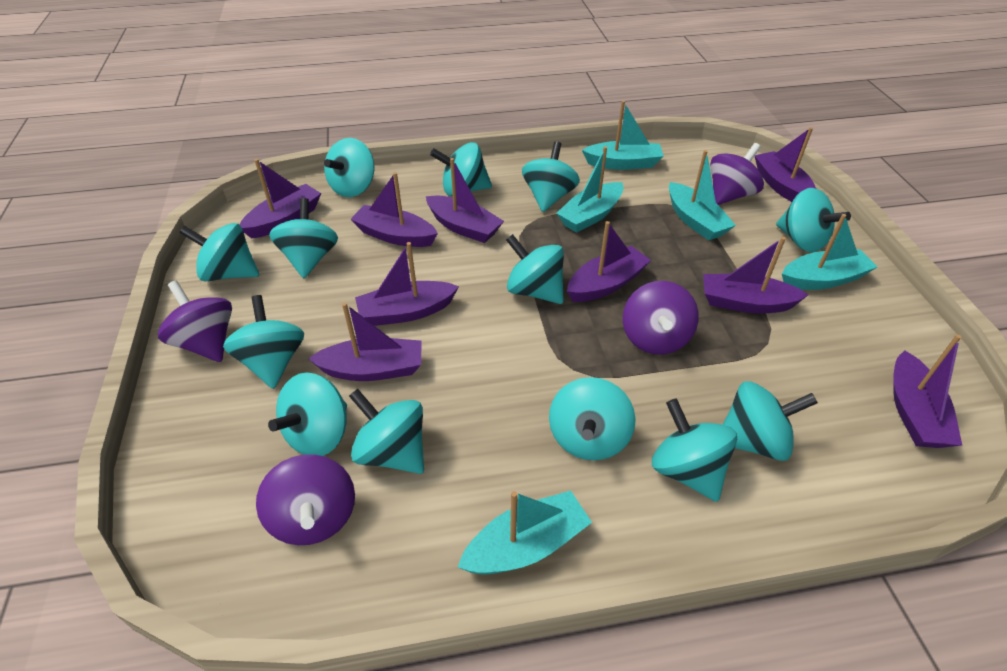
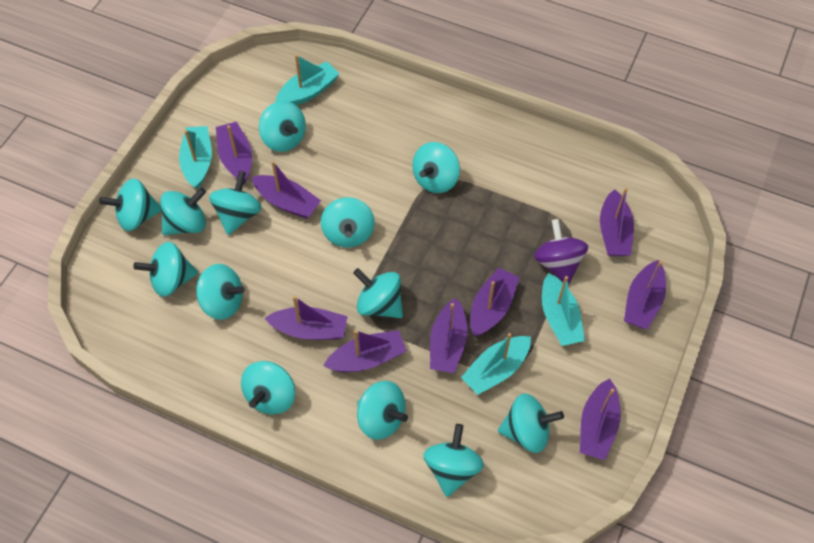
purple spinning top: [158,280,232,362] [256,454,355,545] [623,281,699,355] [710,143,764,205] = 4 -> [534,219,588,284] = 1
turquoise boat: [458,490,592,575] [556,146,624,233] [582,101,664,170] [669,150,736,241] [782,214,877,290] = 5 -> [179,126,212,189] [275,54,339,105] [461,333,531,395] [542,273,585,346] = 4

